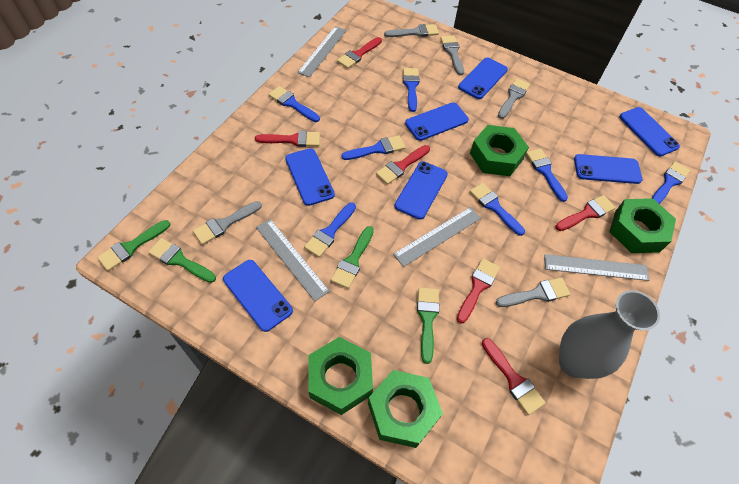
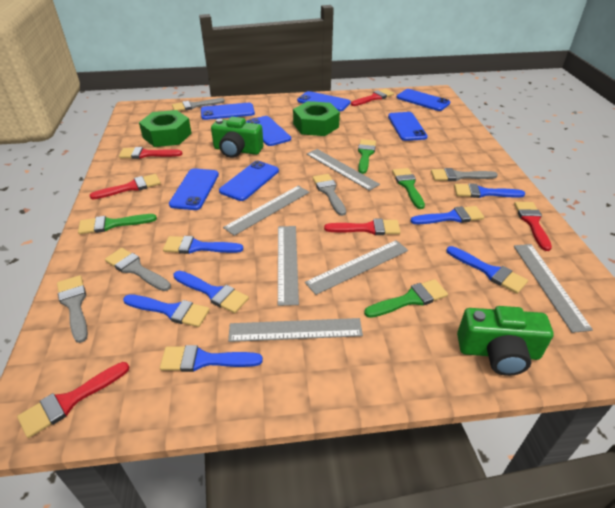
green camera: none = 0 -> [211,117,263,158] [457,306,554,376] = 2
green nut: [308,337,373,415] [368,370,443,448] [470,125,529,176] [609,198,676,253] = 4 -> [139,110,192,147] [293,101,340,136] = 2
grey ruler: [256,219,330,301] [297,26,347,77] [393,207,481,267] [544,254,650,281] = 4 -> [223,186,309,236] [228,318,363,342] [278,226,299,306] [305,240,408,295] [307,149,380,191] [514,244,593,333] = 6
grey vase: [559,290,660,379] = 1 -> none = 0

